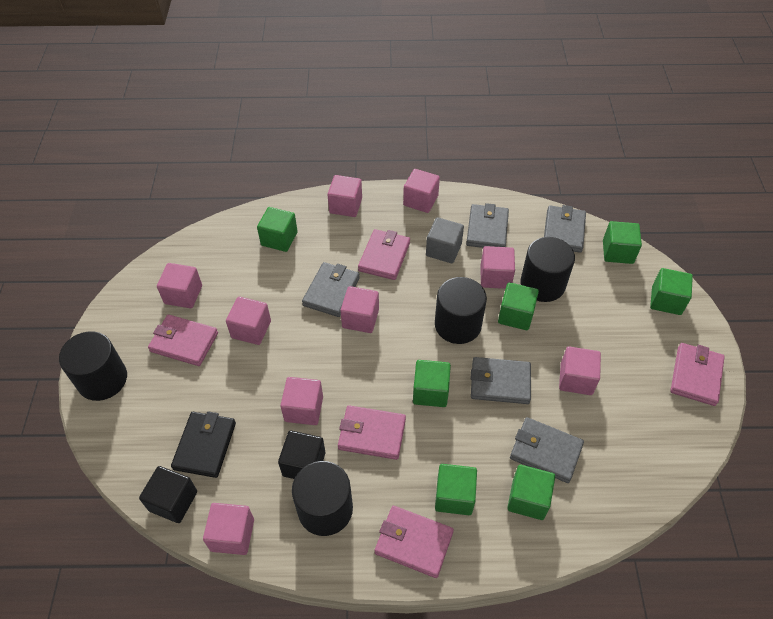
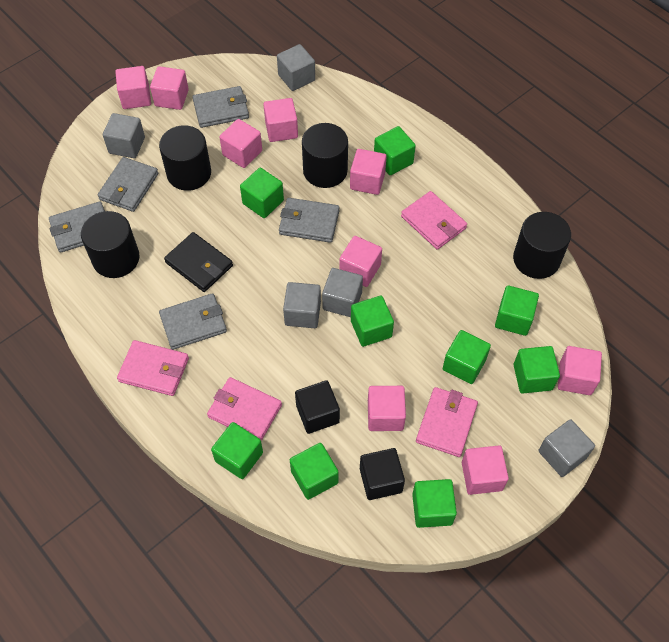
green cube: [257,207,298,252] [413,360,451,407] [435,464,477,515] [498,282,539,330] [507,465,555,520] [603,221,642,264] [650,268,693,315] = 7 -> [211,422,263,479] [240,168,284,218] [290,443,339,500] [351,296,394,347] [374,126,416,175] [412,479,457,528] [443,330,491,384] [495,285,539,336] [514,346,560,394] = 9
grey cube: [426,217,464,263] = 1 -> [103,113,145,158] [277,44,315,91] [283,282,321,328] [322,268,363,317] [539,420,595,477] = 5
pink wallet: [148,314,218,366] [338,405,406,460] [358,229,410,280] [375,506,454,578] [670,343,725,406] = 5 -> [117,340,189,396] [207,377,282,441] [401,191,467,250] [416,387,478,457] = 4

